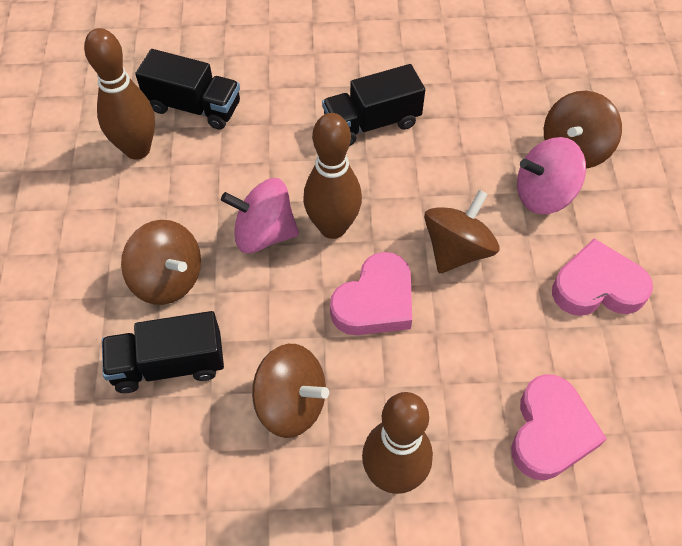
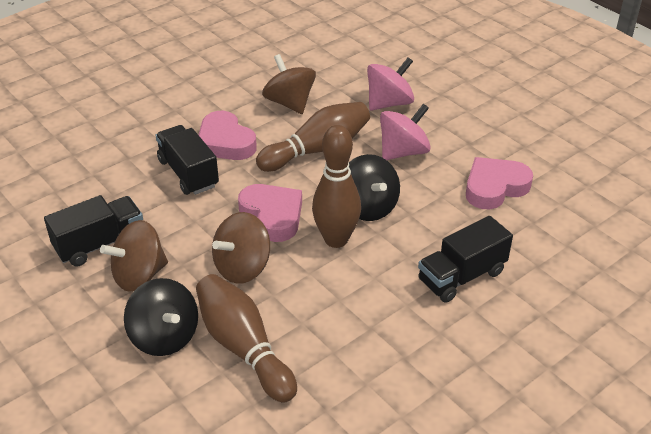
black spinning top: none = 0 -> [124,278,198,356] [349,154,400,221] = 2
brown spinning top: [121,220,201,305] [252,344,329,438] [424,190,499,273] [544,91,622,169] = 4 -> [100,220,168,292] [212,212,270,284] [262,54,316,114] = 3

